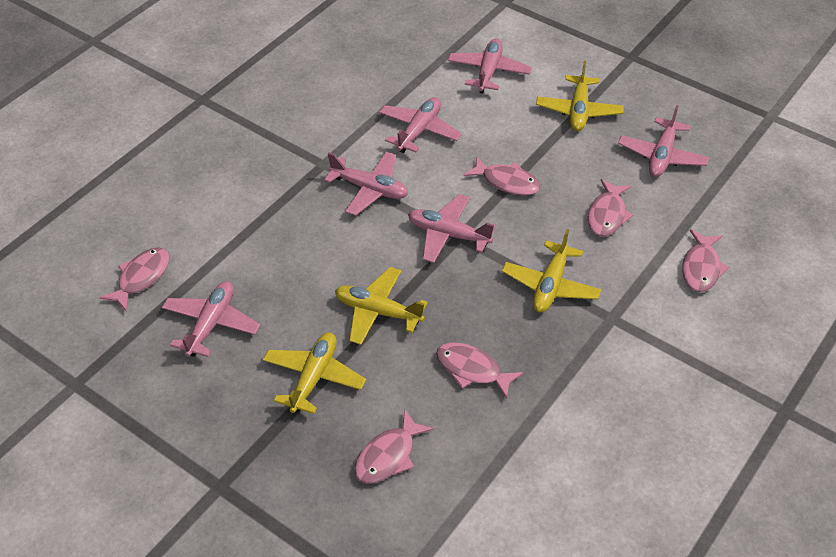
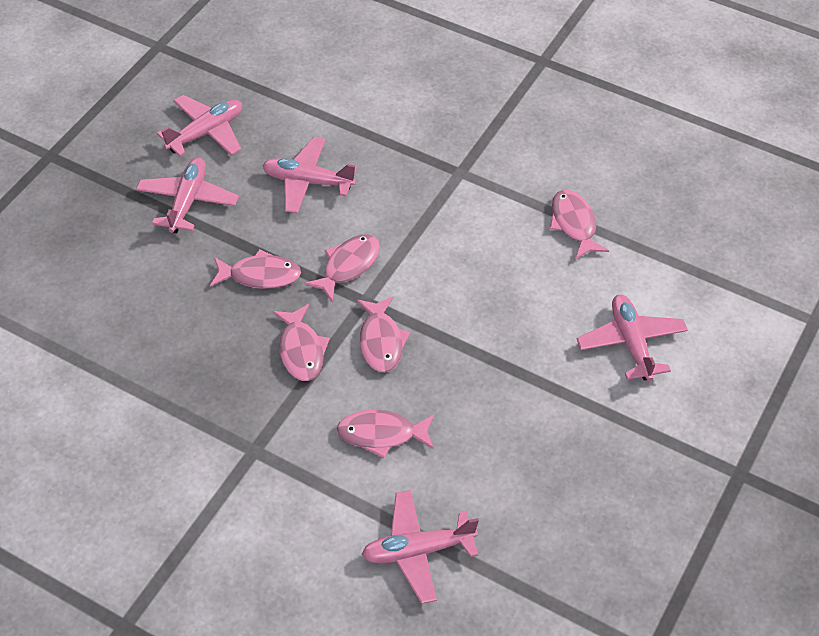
pink plane: [162,281,260,357] [324,152,408,216] [379,97,462,153] [408,194,496,263] [448,38,532,94] [618,105,709,177] = 6 -> [136,158,239,233] [157,95,242,156] [262,137,357,214] [362,490,479,604] [577,294,688,381] = 5
yellow plane: [263,332,366,414] [335,267,428,345] [502,229,601,312] [536,61,624,131] = 4 -> none = 0

